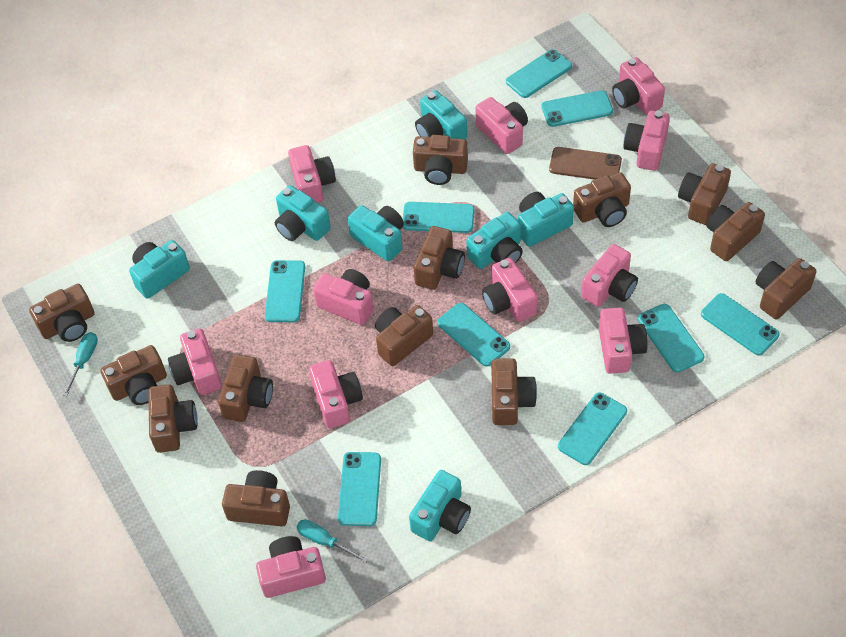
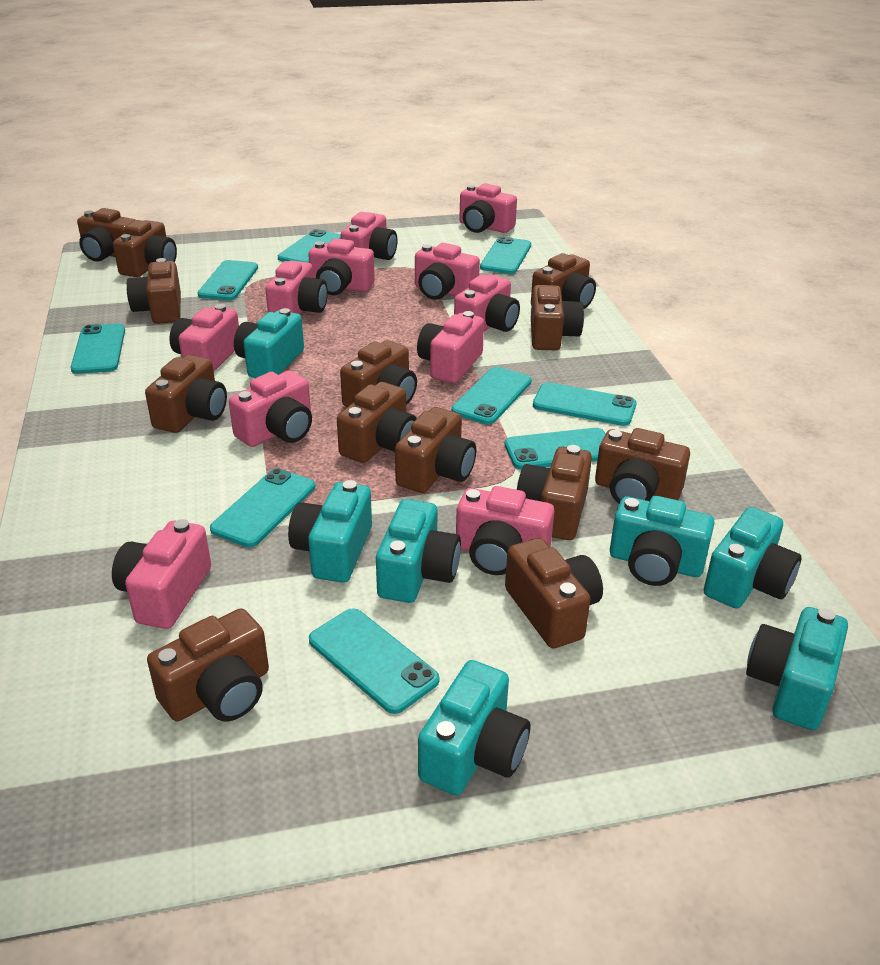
brown phone: [549,147,622,180] = 1 -> none = 0
turquoise screwdriver: [63,332,98,396] [297,519,368,563] = 2 -> none = 0

